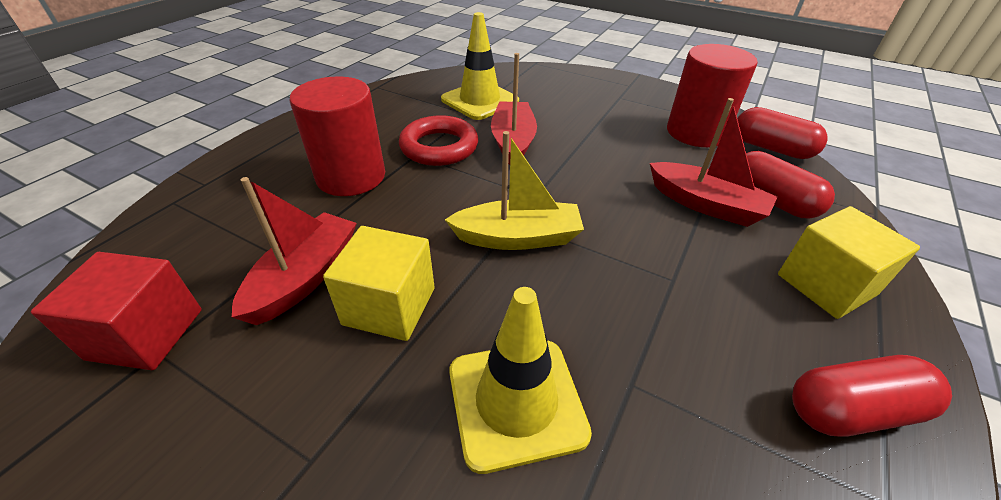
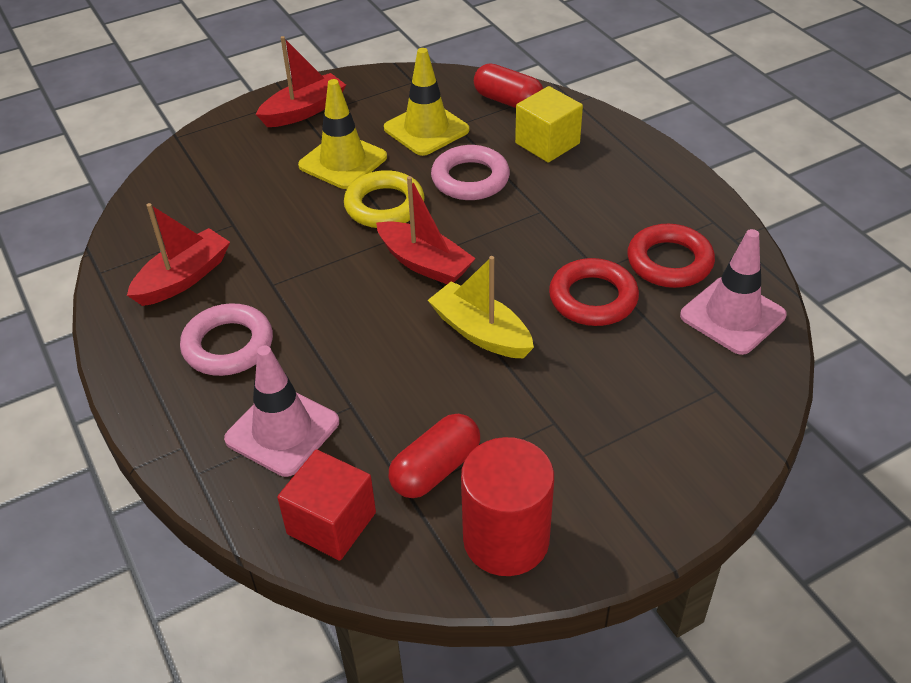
pink ring: none = 0 -> [180,303,273,376] [431,145,510,200] = 2
pink traffic cone: none = 0 -> [224,345,339,477] [680,229,787,355] = 2
red capsule: [738,107,827,159] [746,151,835,219] [792,355,952,436] = 3 -> [389,414,480,498] [474,64,543,108] = 2
red cylinder: [290,76,385,196] [667,44,758,147] = 2 -> [461,437,554,576] = 1
red ring: [399,115,478,166] = 1 -> [549,258,639,326] [627,224,715,288] = 2
yellow cube: [323,226,435,341] [778,206,920,319] = 2 -> [515,86,583,163] = 1
yellow ring: none = 0 -> [344,170,425,228] = 1

